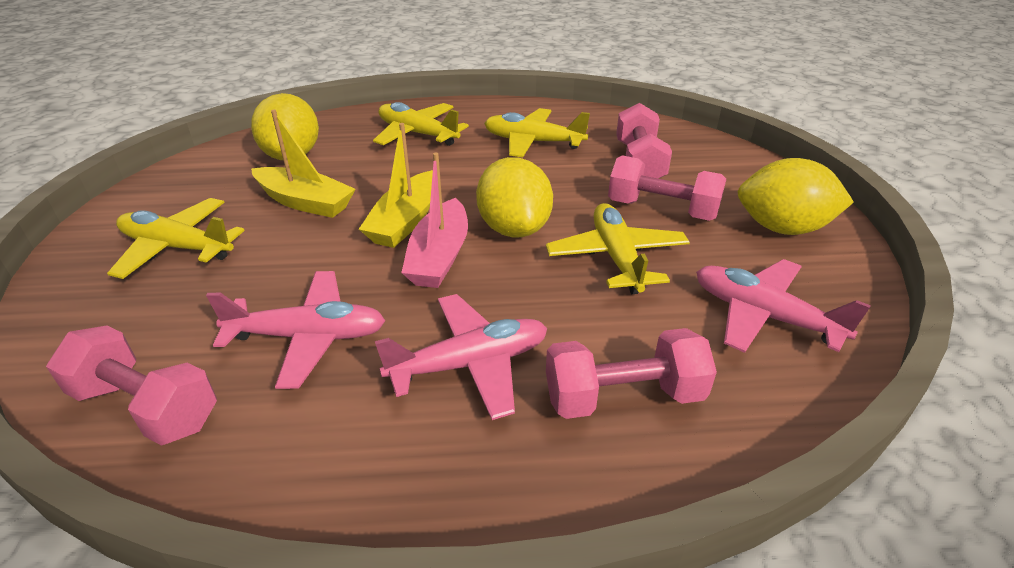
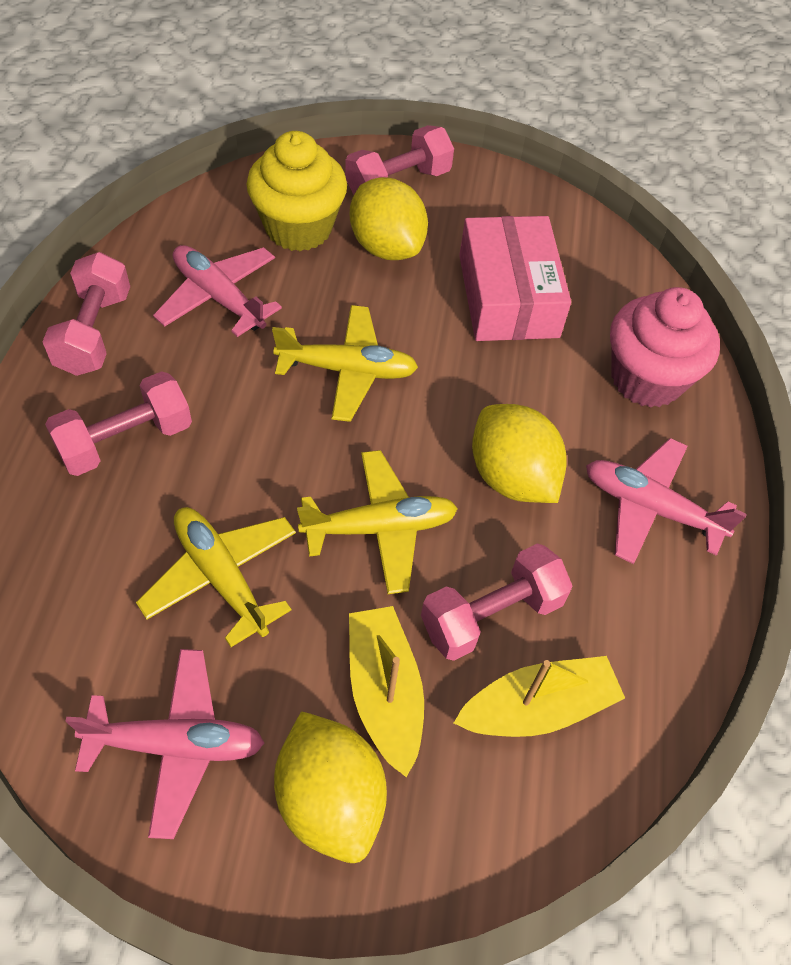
pink boat: [401,153,468,288] = 1 -> none = 0
pink box: none = 0 -> [459,216,571,341] = 1
pink cupcake: none = 0 -> [610,287,720,408] = 1
yellow cupcake: none = 0 -> [247,131,347,251] = 1
yellow plane: [107,198,245,279] [373,102,469,146] [484,108,590,157] [546,203,690,294] = 4 -> [136,507,296,647] [272,305,418,422] [297,450,458,594] = 3

